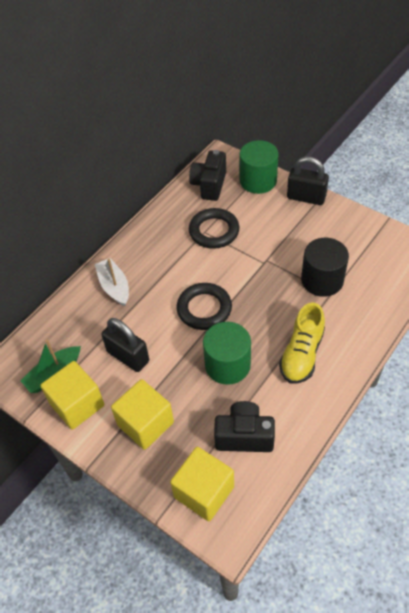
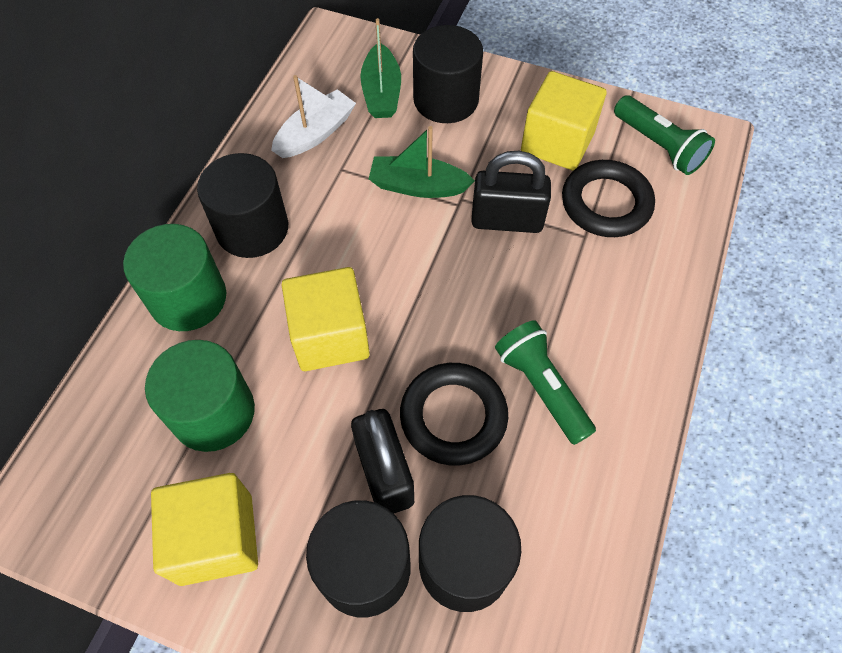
black camera: [189,150,226,201] [214,401,275,452] = 2 -> none = 0
black cylinder: [301,238,349,297] = 1 -> [197,153,288,258] [306,500,410,617] [413,25,483,123] [419,495,521,612] = 4
green boat: [20,340,81,393] = 1 -> [360,18,401,118] [369,126,475,198] = 2
green flashlight: none = 0 -> [495,320,596,445] [614,95,715,175] = 2
yellow shoe: [279,303,325,384] = 1 -> none = 0

